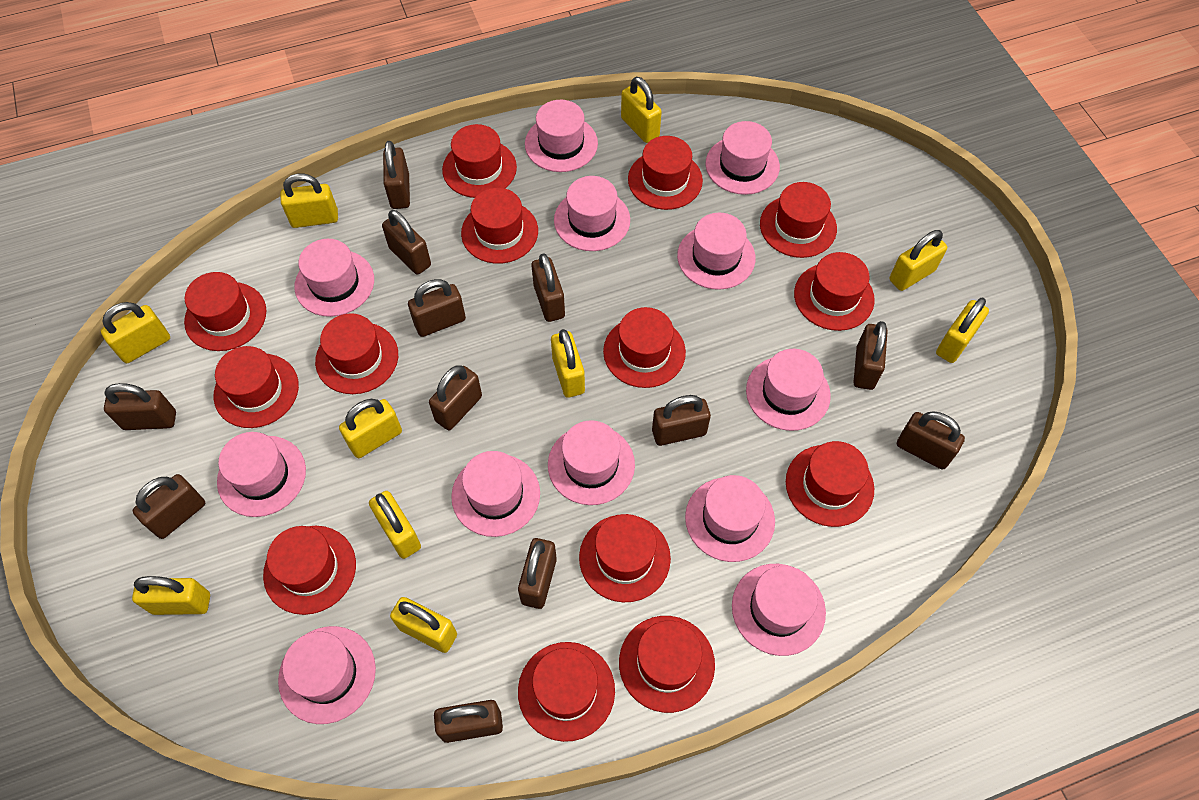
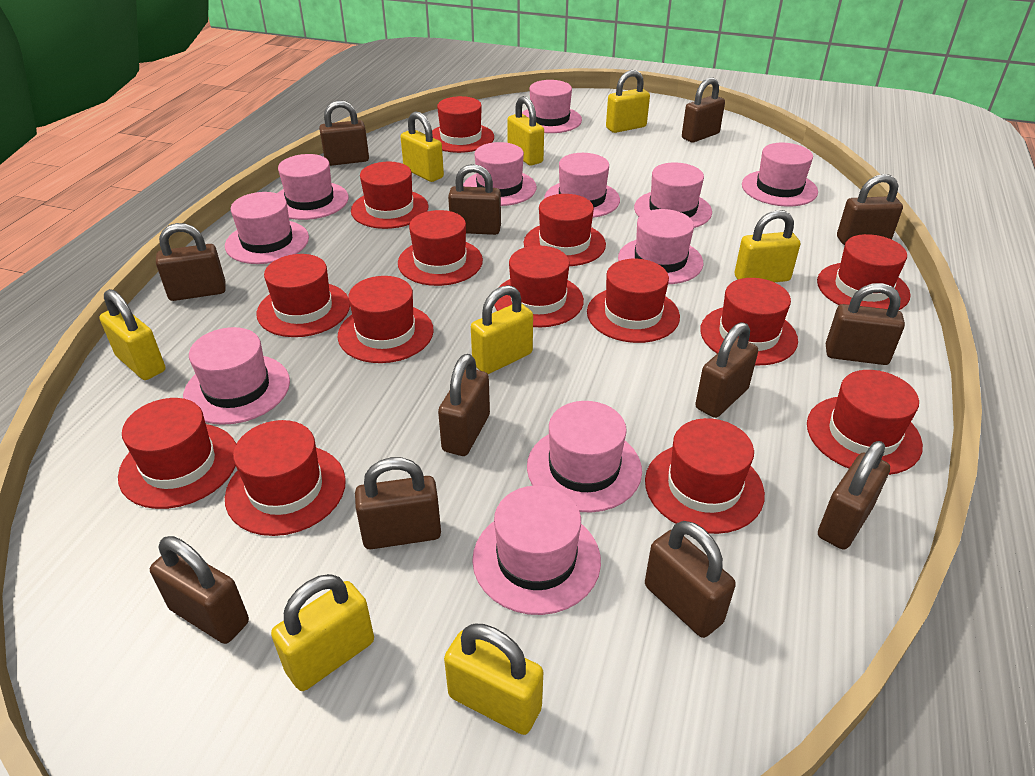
pink hat: [217,432,306,517] [278,626,376,724] [294,239,374,317] [451,451,540,537] [525,100,598,172] [548,420,635,505] [554,176,630,251] [677,213,755,290] [685,475,775,562] [706,121,780,195] [732,564,826,656] [746,349,831,431] = 12 -> [183,327,290,425] [225,192,309,264] [277,154,349,220] [463,142,537,206] [472,486,601,615] [522,80,582,133] [527,401,642,513] [544,153,620,218] [618,209,703,284] [634,162,712,228] [742,143,818,206] = 11
yellow padlock: [101,302,170,363] [132,576,210,615] [281,173,338,228] [339,399,402,458] [369,491,421,559] [390,597,457,653] [551,329,585,398] [621,77,662,143] [889,230,947,291] [936,298,989,363] = 10 -> [99,289,166,380] [271,574,374,691] [401,112,444,182] [444,624,543,735] [471,285,533,374] [507,96,544,166] [606,70,650,133] [735,210,800,282] = 8

